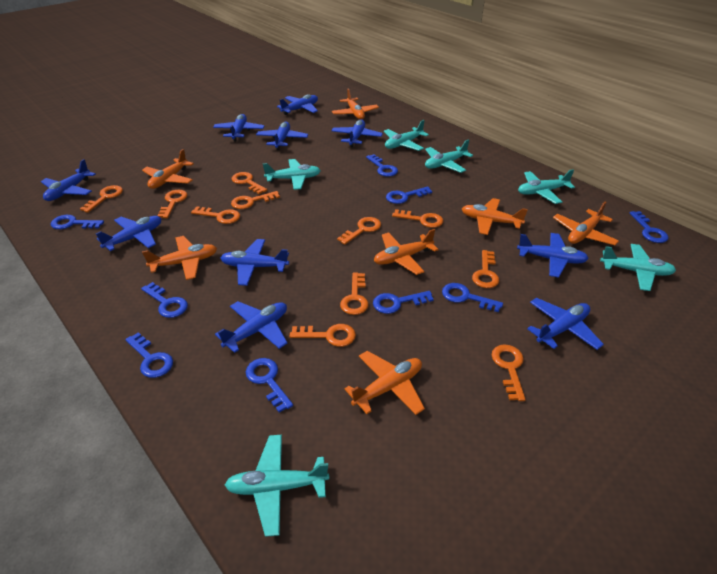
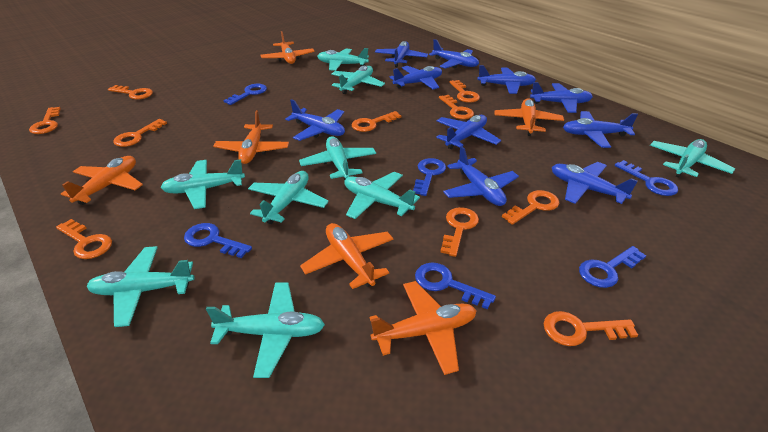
blue key: [51,215,104,229] [125,332,173,378] [141,282,188,318] [246,358,293,413] [366,154,398,177] [373,291,434,314] [386,186,432,204] [442,283,503,312] [630,211,669,243] = 9 -> [184,223,252,258] [223,84,267,105] [413,158,446,196] [415,263,496,309] [579,246,646,288] [615,160,678,196] = 6
orange key: [80,185,123,213] [157,190,188,218] [191,207,240,224] [231,191,280,209] [232,172,267,194] [290,324,356,347] [337,217,381,245] [340,272,368,315] [392,209,443,228] [472,250,499,288] [492,345,526,401] = 11 -> [29,107,61,134] [56,219,112,259] [108,85,153,100] [113,119,167,147] [351,111,401,132] [439,95,474,119] [440,207,479,257] [449,80,480,103] [502,190,559,225] [544,311,638,346] = 10
orange plane: [142,149,194,189] [142,236,217,280] [332,89,379,119] [344,351,425,415] [374,229,439,275] [462,198,528,235] [553,202,619,245] = 7 -> [61,156,143,205] [213,110,289,164] [260,31,315,64] [300,223,394,289] [369,281,477,375] [495,98,564,136] = 6
turquoise plane: [225,435,329,537] [263,159,321,190] [384,120,429,151] [425,139,473,173] [518,169,575,204] [600,244,676,291] = 6 -> [86,246,194,327] [161,159,245,209] [206,282,325,378] [248,171,329,224] [299,136,376,181] [317,48,369,71] [331,66,385,94] [344,172,420,219] [650,139,735,178] = 9

